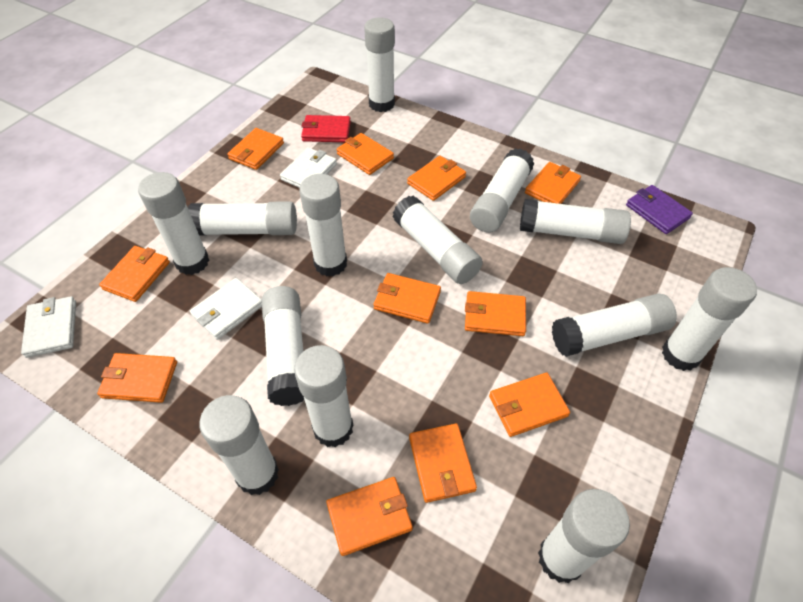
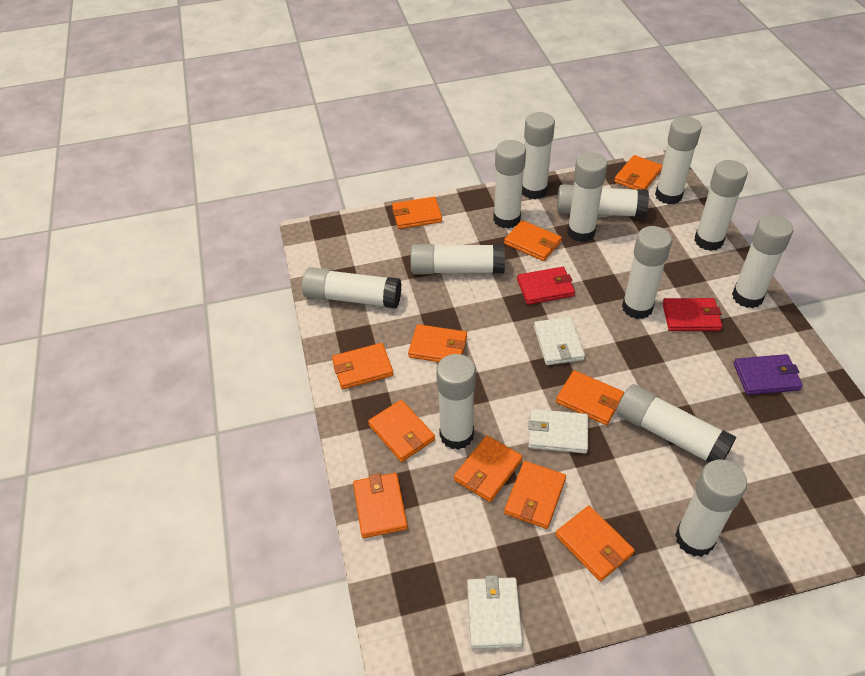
red wallet: [301,115,351,142] = 1 -> [517,267,575,305] [662,298,722,331] = 2

